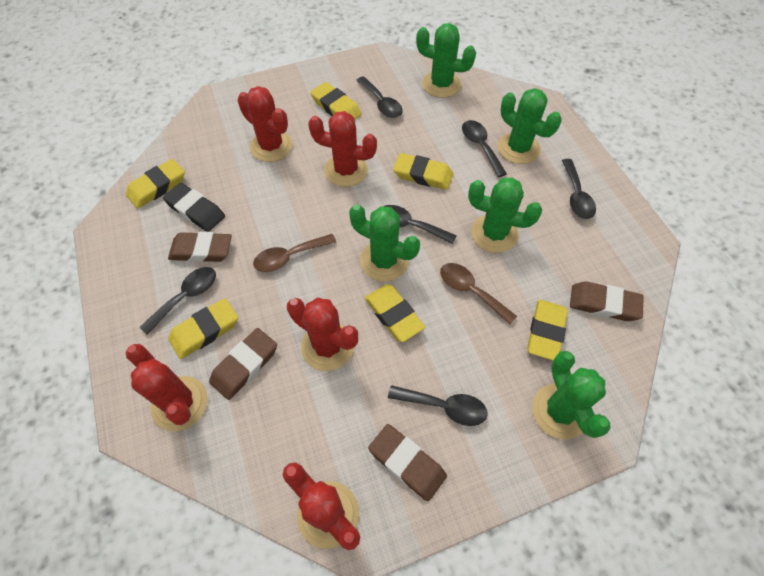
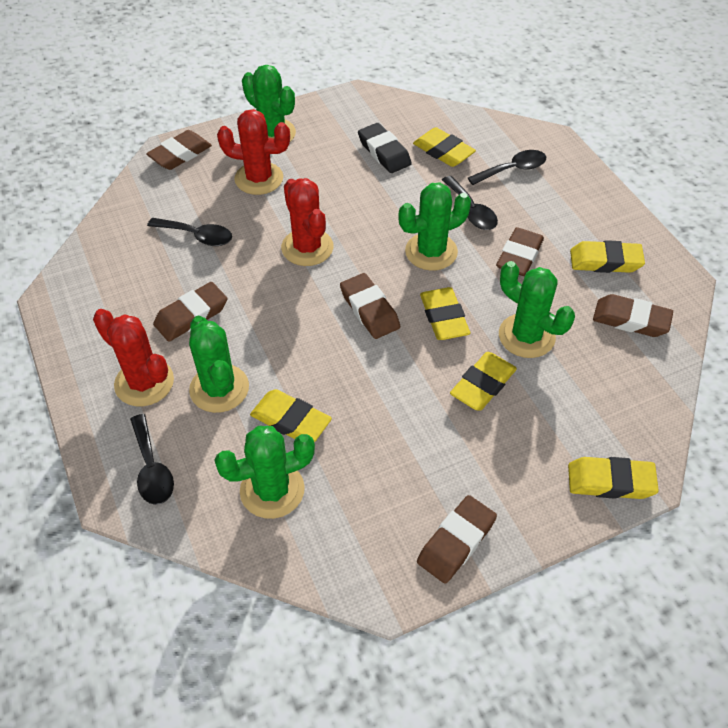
black spoon: [139,267,216,335] [356,76,403,118] [384,205,457,244] [388,385,488,426] [462,120,507,177] [562,159,596,219] = 6 -> [130,414,174,505] [147,218,232,246] [442,176,498,230] [468,150,546,185] = 4
brown eraser: [168,232,232,262] [209,328,277,400] [368,424,447,502] [570,281,644,321] = 4 -> [146,130,212,170] [153,282,228,342] [340,273,400,339] [417,495,497,584] [496,227,544,276] [593,294,673,337] = 6
brown spoon: [253,234,336,272] [440,263,517,325] = 2 -> none = 0
red cactus: [126,344,208,431] [237,86,293,162] [282,462,360,550] [287,298,358,371] [308,111,377,187] = 5 -> [93,309,174,406] [217,109,290,195] [281,178,334,266] = 3

